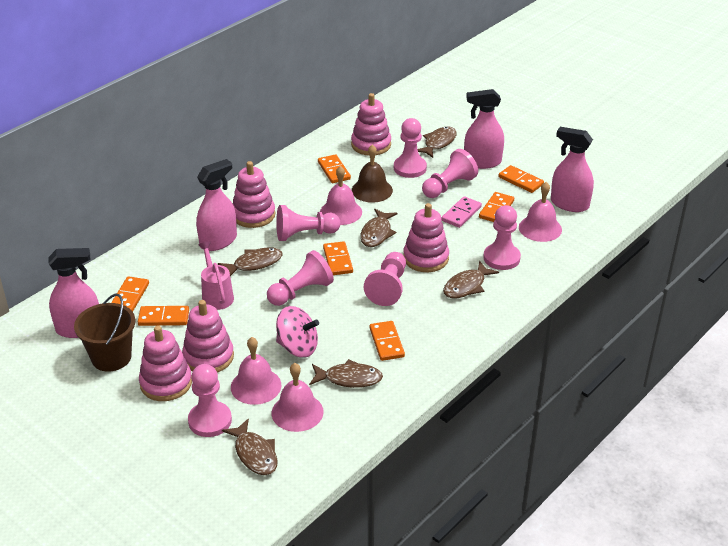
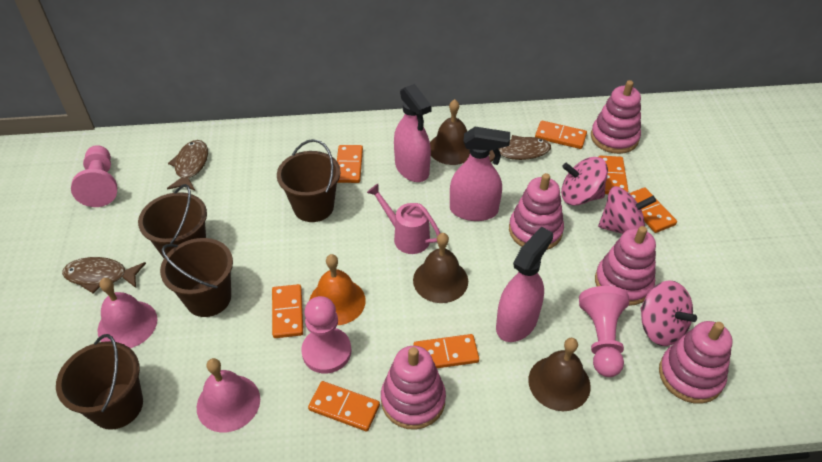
brown bell: [352,144,393,203] = 1 -> [413,233,468,303] [430,99,470,165] [528,338,591,411] = 3
brown bucket: [74,293,135,372] = 1 -> [56,334,143,430] [138,184,207,258] [160,238,233,317] [277,139,341,222] = 4
brown fish: [218,248,283,276] [222,418,277,475] [309,359,383,388] [360,209,397,247] [418,127,457,158] [443,261,499,298] = 6 -> [62,257,146,293] [167,140,208,190] [489,135,551,162] = 3
orange bell: none = 0 -> [309,254,366,325] = 1
pink bell: [231,337,281,405] [272,363,324,432] [320,166,362,225] [519,182,562,242] = 4 -> [98,278,157,348] [197,358,260,432] = 2
pink domino: [441,196,482,228] = 1 -> none = 0
pink pawn: [188,364,232,437] [267,250,334,306] [276,205,340,241] [364,252,406,306] [394,118,427,178] [422,149,478,198] [483,205,521,270] = 7 -> [71,145,117,207] [301,296,351,374] [579,286,629,377] = 3
pink spinning top: [276,306,319,358] = 1 -> [561,157,608,206] [598,186,656,234] [640,280,697,346] = 3
pink spray bottle: [48,248,99,338] [196,159,237,251] [464,89,504,169] [551,127,594,212] = 4 -> [394,84,432,182] [450,127,510,221] [496,227,553,342] = 3

